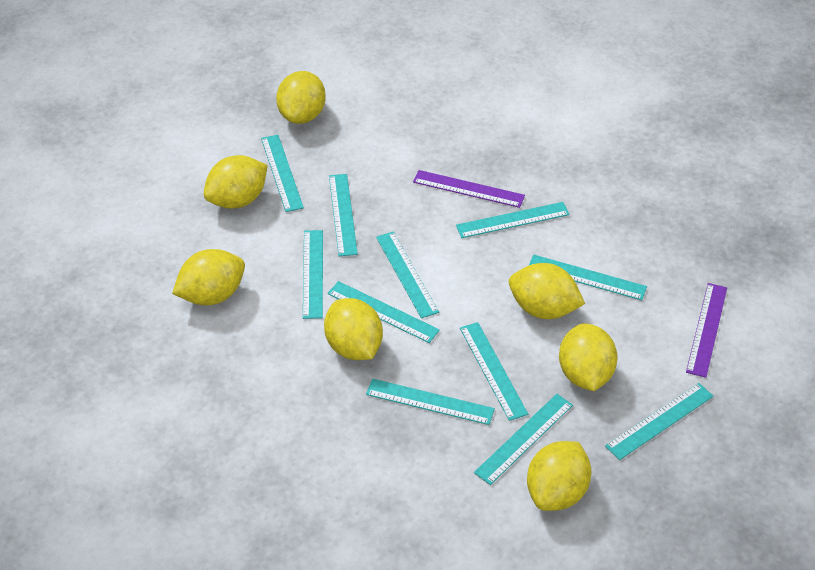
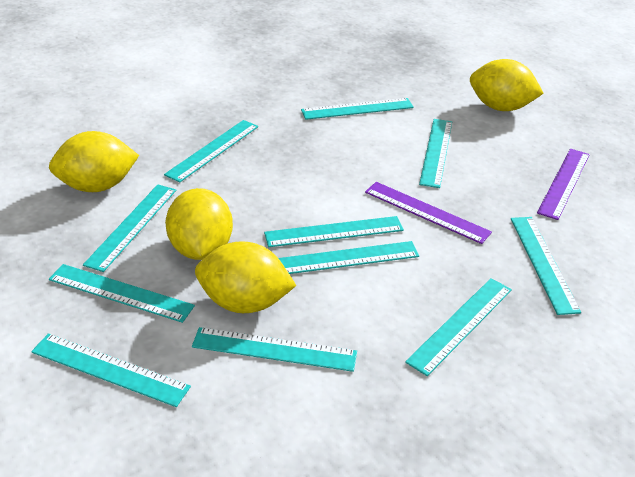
yellow lemon: [172,249,245,305] [204,155,268,209] [276,71,326,124] [324,298,383,360] [509,263,585,319] [527,441,591,511] [559,323,618,391] = 7 -> [49,131,139,192] [165,188,233,260] [195,241,296,313] [470,59,544,111] = 4

